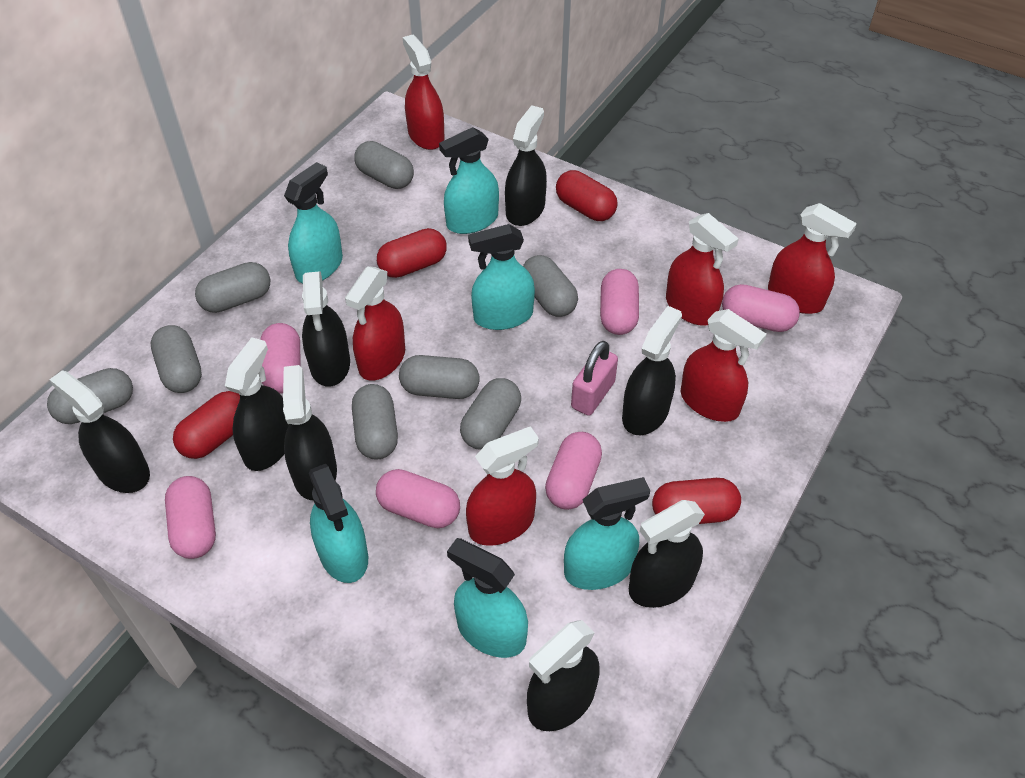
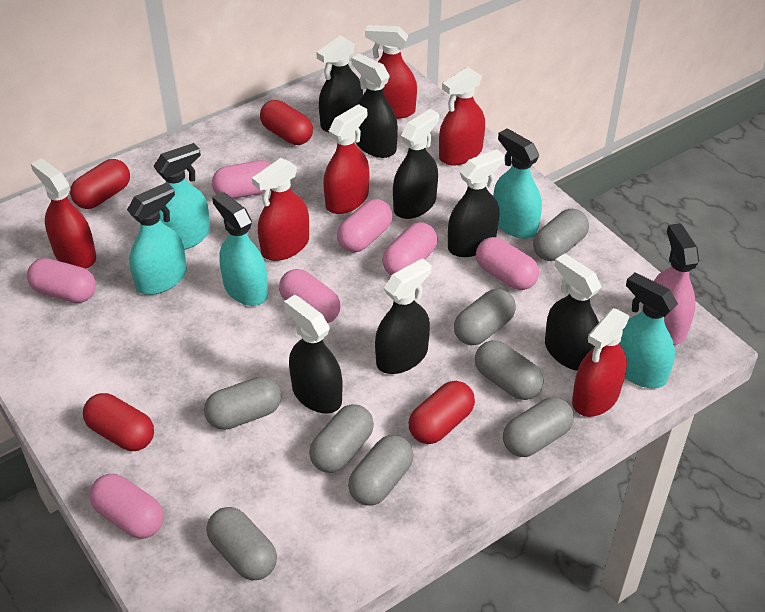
black spray bottle: [49,370,150,493] [225,337,289,471] [283,365,337,500] [302,271,350,387] [505,105,547,226] [527,620,600,731] [622,306,682,435] [629,500,705,608] = 8 -> [284,295,343,414] [316,35,363,133] [351,53,398,158] [375,258,432,374] [393,109,439,219] [448,149,505,257] [545,253,601,371] = 7
pink capsule: [165,476,216,559] [260,323,300,393] [376,469,460,528] [545,432,602,510] [600,269,639,335] [722,284,800,332] = 6 -> [27,258,96,303] [90,474,164,539] [212,160,271,199] [279,269,341,323] [337,199,393,252] [382,222,438,276] [476,237,539,290] = 7
pink padlock: [571,341,618,416] = 1 -> none = 0
pink spray bottle: none = 0 -> [654,223,699,345] = 1
turquoise spray bottle: [284,162,343,283] [309,464,368,583] [439,127,499,234] [447,538,528,658] [468,224,535,330] [564,477,650,590] = 6 -> [127,182,187,295] [153,143,210,250] [212,192,268,306] [493,128,542,239] [619,272,678,388] = 5

